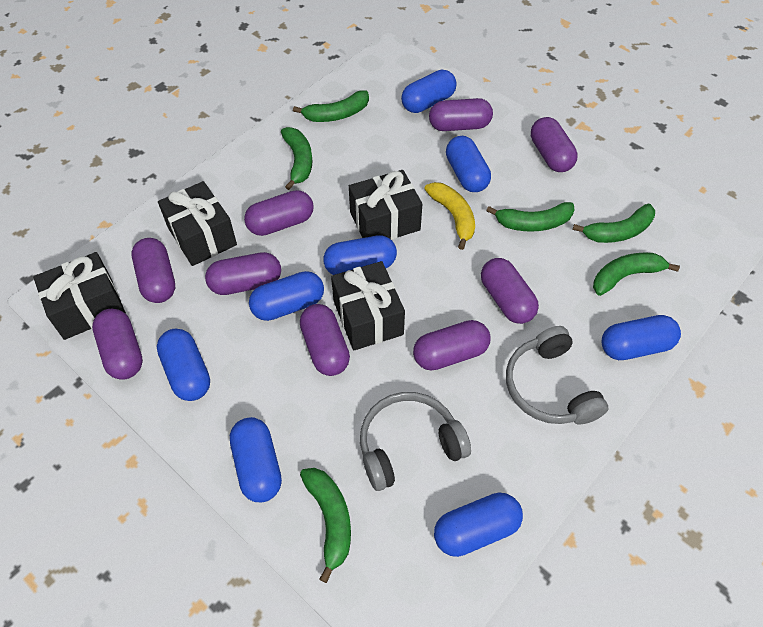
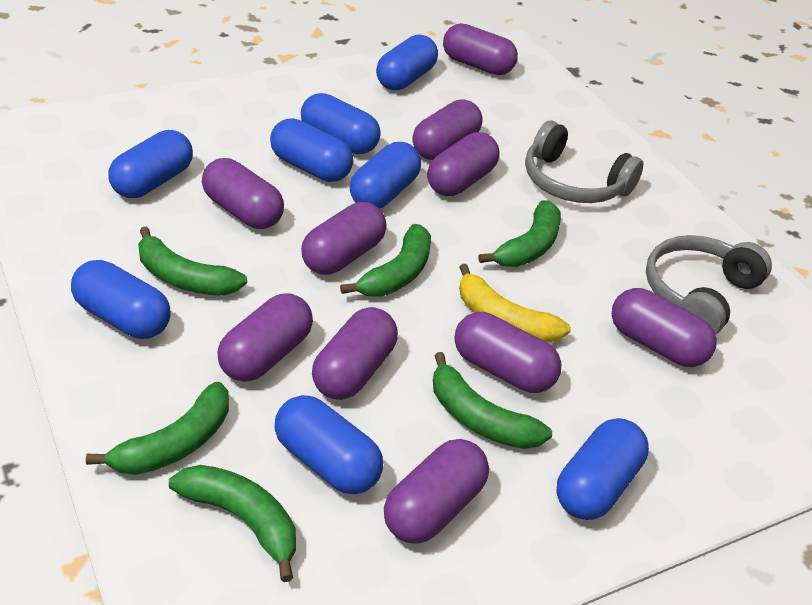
black gift: [33,252,126,340] [158,181,237,266] [331,261,405,350] [349,170,422,240] = 4 -> none = 0
purple capsule: [92,309,143,380] [132,238,175,303] [205,252,281,295] [244,190,314,236] [300,304,350,376] [413,320,490,371] [429,98,493,131] [481,258,539,324] [531,117,578,172] = 9 -> [202,158,284,229] [218,293,313,382] [301,202,387,275] [312,307,398,400] [384,439,489,544] [412,99,482,160] [427,132,500,196] [443,23,518,75] [454,312,561,393] [612,288,717,367] = 10

